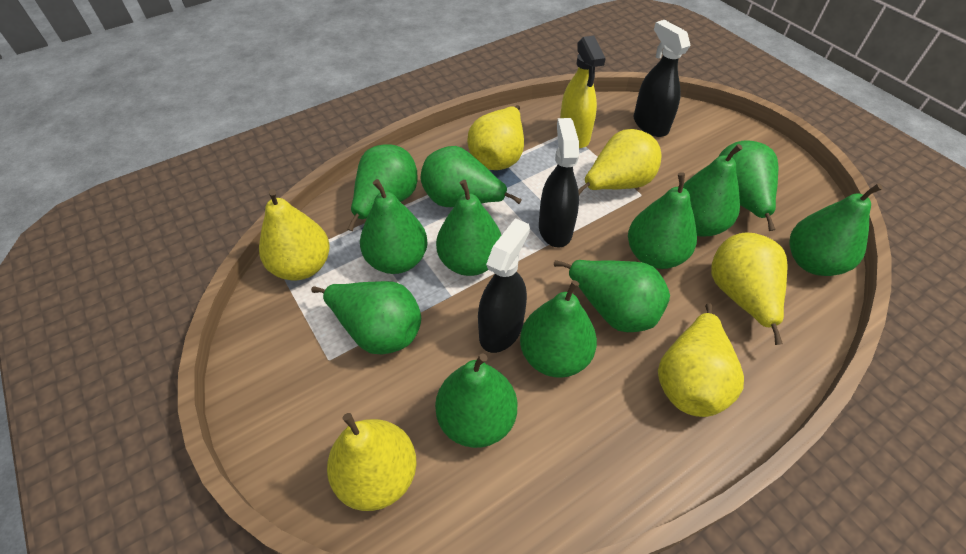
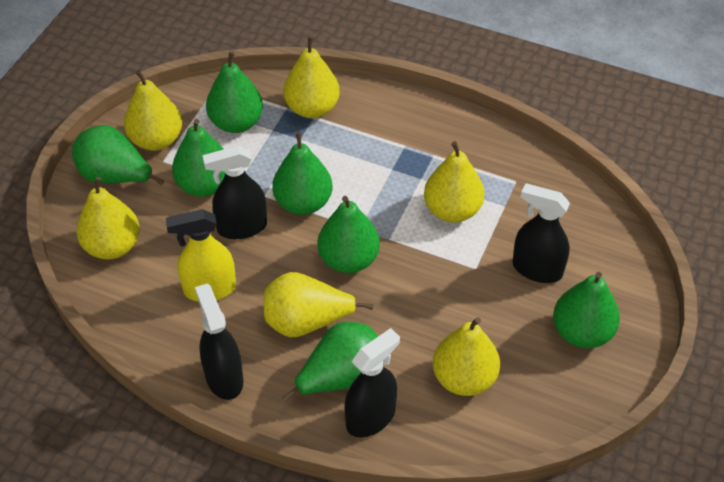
black spray bottle: [478,218,530,353] [539,118,579,248] [634,20,691,137] = 3 -> [195,283,244,400] [202,146,267,239] [345,328,400,438] [512,184,570,283] = 4
green pear: [311,281,421,354] [347,144,418,231] [360,179,428,274] [421,146,522,207] [435,353,517,448] [436,180,501,276] [520,280,597,378] [554,260,670,332] [628,172,697,269] [683,144,743,237] [718,140,779,231] [790,183,883,276] = 12 -> [72,125,165,186] [172,119,225,197] [206,51,263,133] [272,132,332,215] [281,322,378,403] [318,196,380,273] [553,272,620,348] = 7

